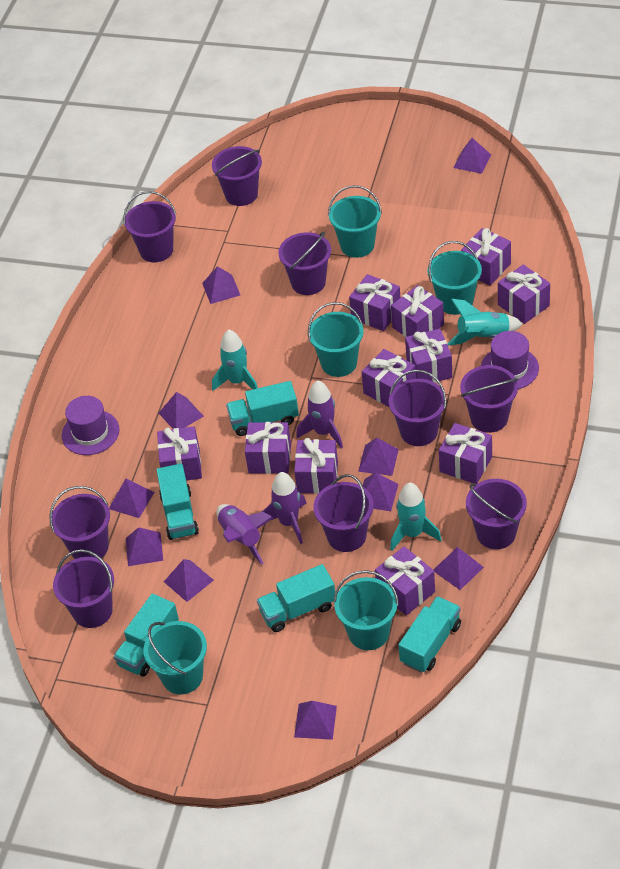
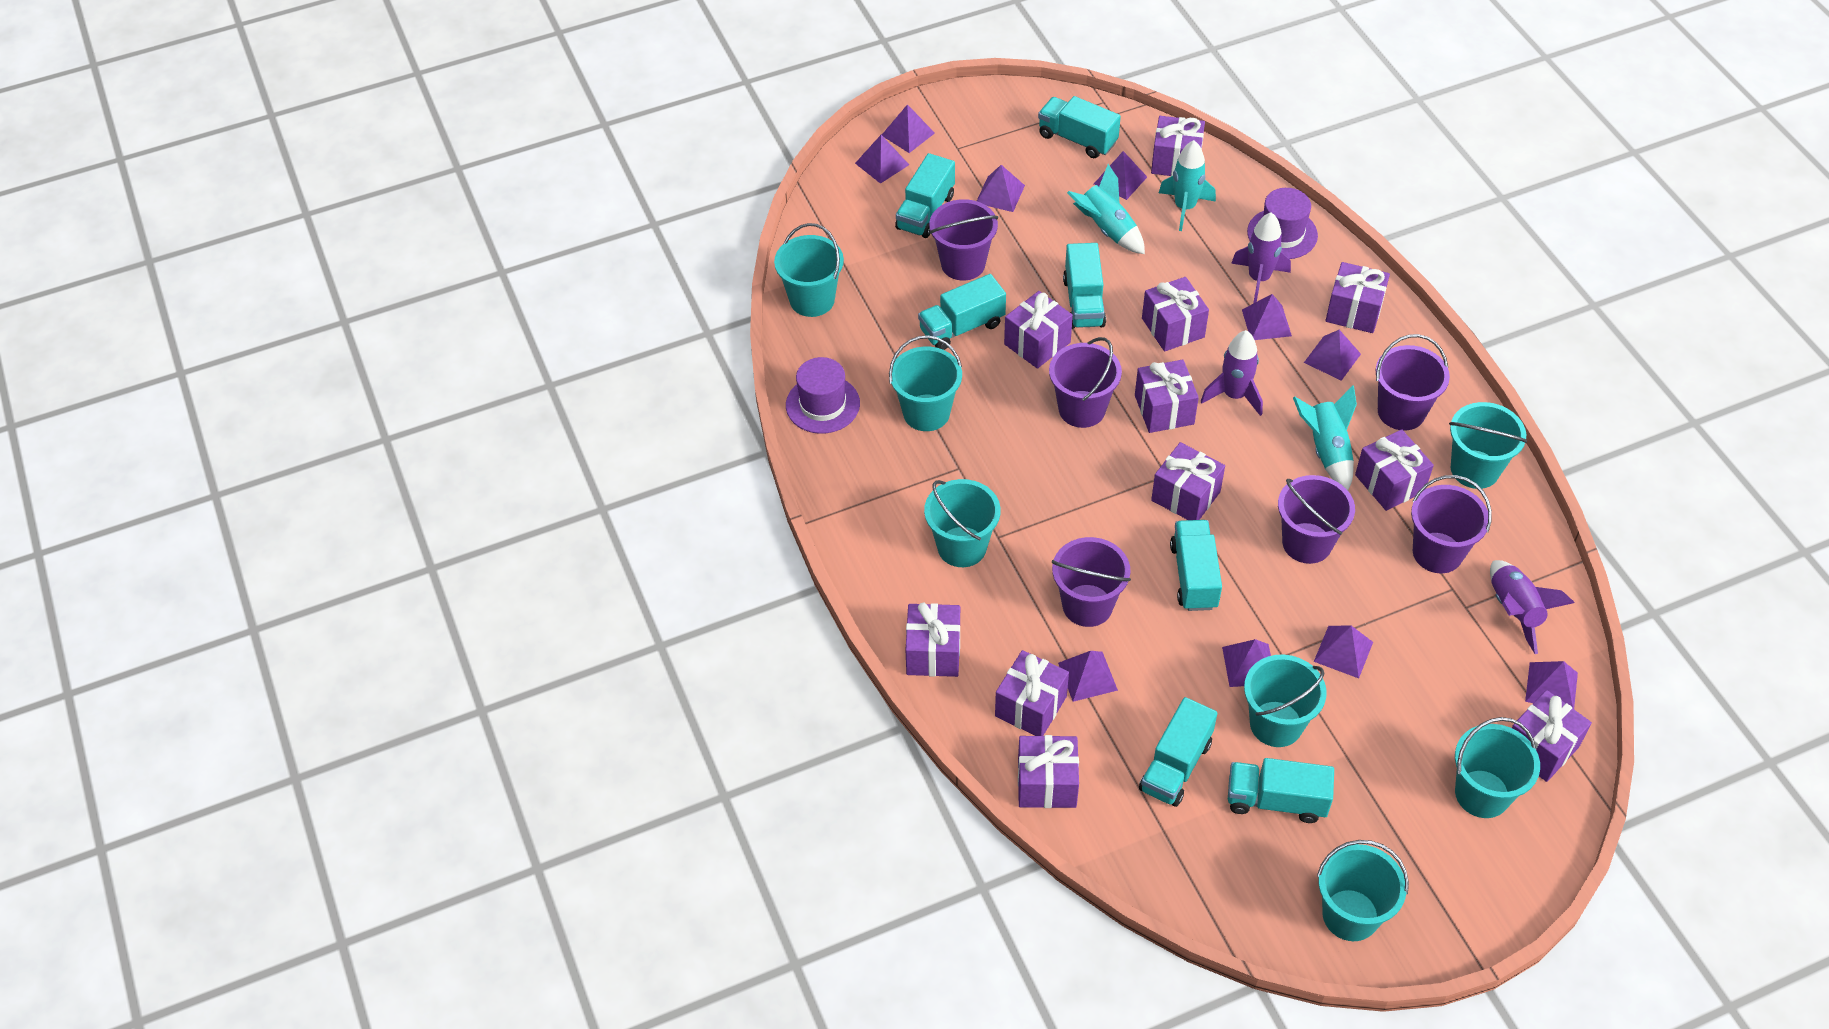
purple bucket: [49,486,110,559] [53,549,114,628] [123,191,176,262] [212,146,262,206] [278,232,331,295] [313,474,374,552] [389,370,446,446] [460,365,518,433] [466,479,527,549] = 9 -> [929,199,998,281] [1049,337,1122,428] [1052,537,1131,627] [1278,475,1355,564] [1376,334,1450,431] [1411,475,1492,573] = 6
turquoise bucket: [143,621,207,694] [308,302,364,377] [328,185,382,258] [333,570,399,650] [428,241,482,315] = 5 -> [774,223,844,317] [889,335,962,431] [924,479,1001,567] [1244,655,1327,747] [1317,840,1409,941] [1449,402,1527,489] [1455,717,1540,818] = 7
turquoise truck: [114,594,179,676] [156,463,199,540] [226,381,299,436] [257,564,335,632] [398,596,461,673] = 5 -> [895,153,955,238] [918,274,1006,350] [1038,96,1121,158] [1063,243,1106,329] [1139,697,1217,807] [1170,520,1222,611] [1228,758,1334,823] = 7

